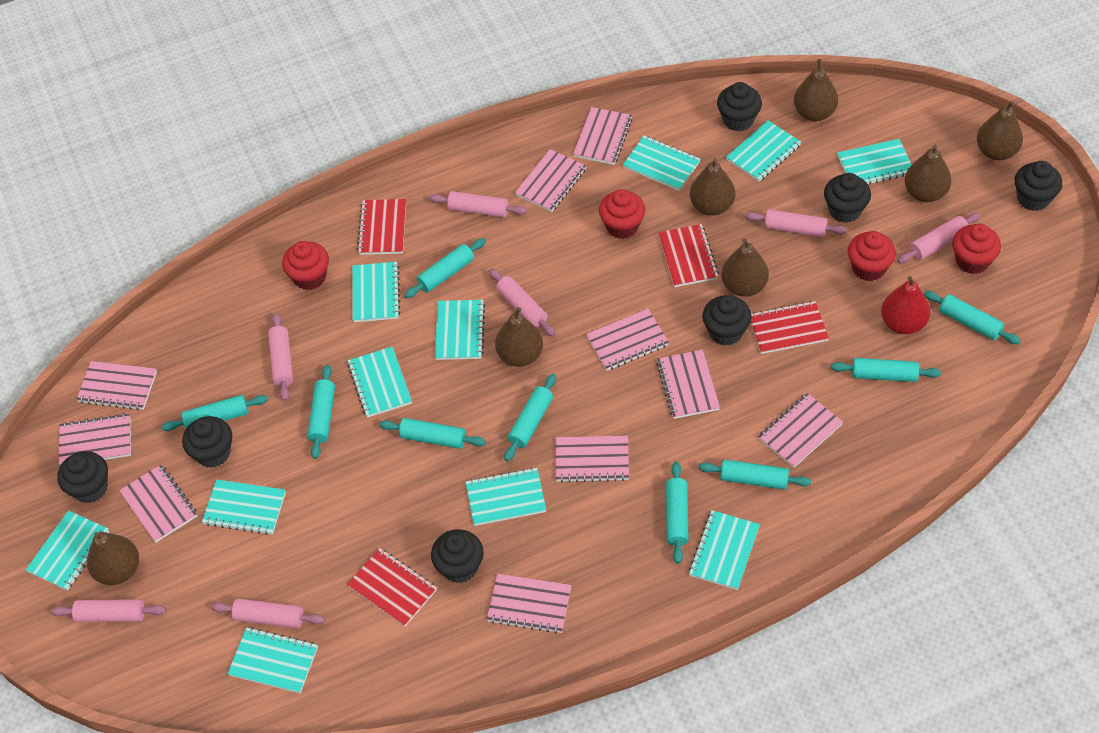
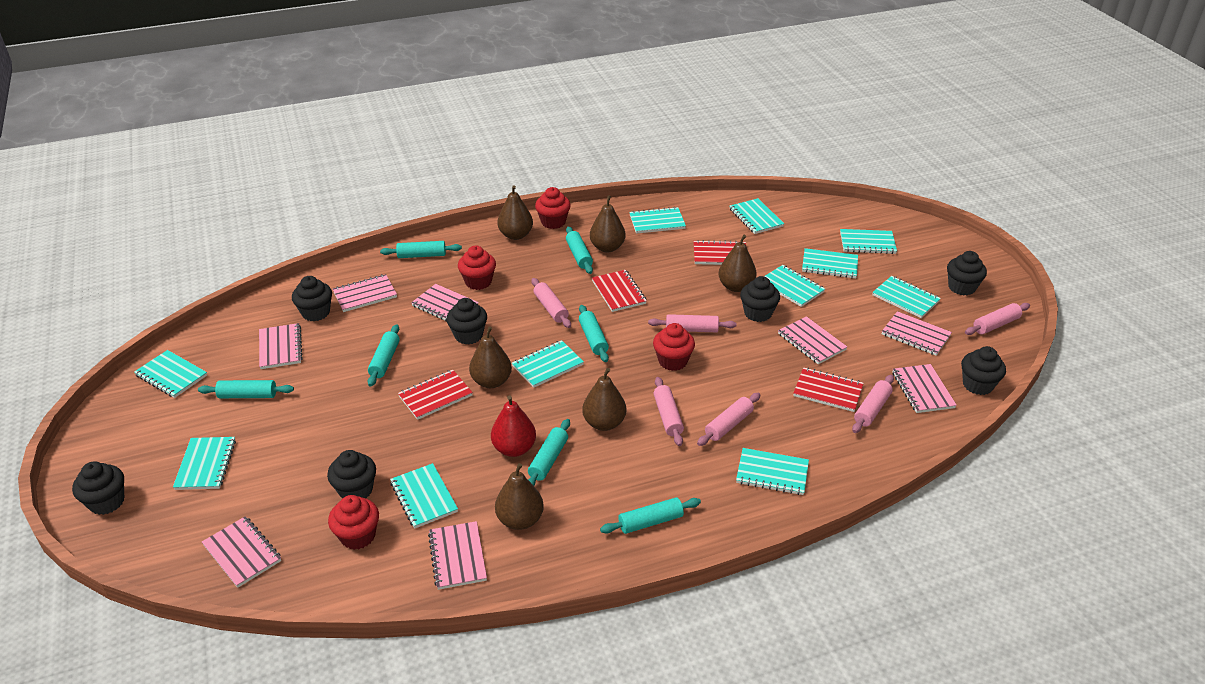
brown pear: [87,532,139,585] [495,307,543,367] [690,158,735,215] [721,239,769,297] [794,59,838,121] [905,145,951,202] [977,101,1023,160] = 7 -> [469,326,512,388] [495,463,544,530] [498,185,533,240] [582,368,626,431] [590,195,626,252] [718,235,757,292] = 6
pink notebook: [59,413,131,466] [76,361,157,410] [119,465,197,543] [487,574,572,633] [515,149,586,212] [556,435,629,483] [573,107,633,165] [586,309,669,371] [656,350,720,419] [758,393,843,468] = 10 -> [202,516,281,588] [259,323,303,369] [333,274,397,312] [411,284,479,322] [428,521,487,590] [778,316,847,364] [882,311,952,356] [893,364,957,413] = 8
pink rolling pin: [51,599,166,622] [211,599,325,628] [268,313,293,401] [429,191,527,218] [489,268,555,337] [745,209,847,237] [897,213,981,264] = 7 -> [531,278,571,328] [648,314,737,332] [653,377,684,446] [697,393,760,446] [852,375,894,433] [965,303,1030,335] = 6
turquoise rolling pin: [162,395,268,431] [307,365,335,459] [379,418,486,449] [404,238,486,298] [504,374,556,461] [666,461,689,564] [699,460,811,490] [831,358,941,382] [924,291,1020,344] = 9 -> [198,380,294,398] [368,324,400,387] [380,241,462,258] [528,419,570,486] [566,227,593,274] [579,305,609,362] [600,497,701,534] = 7

